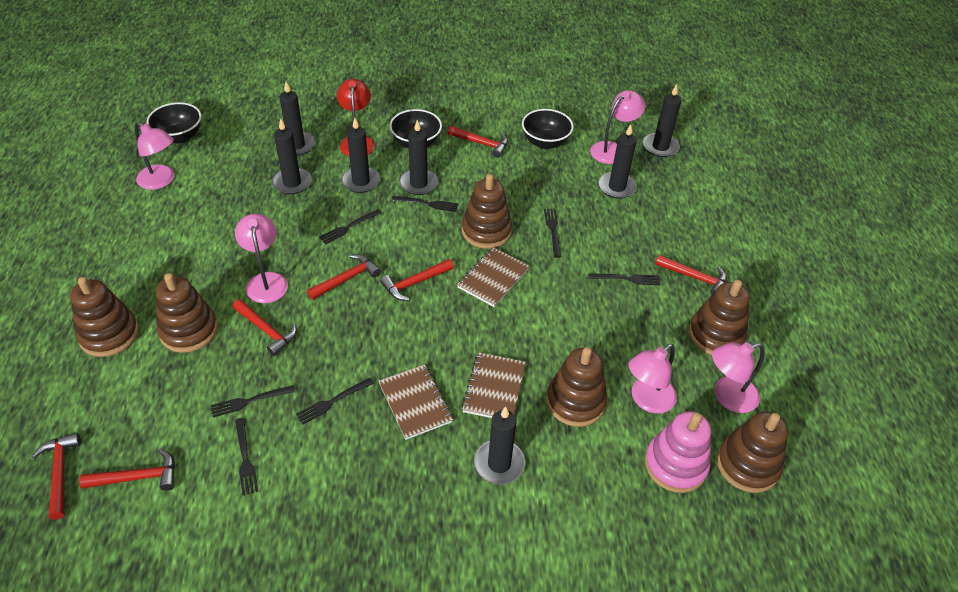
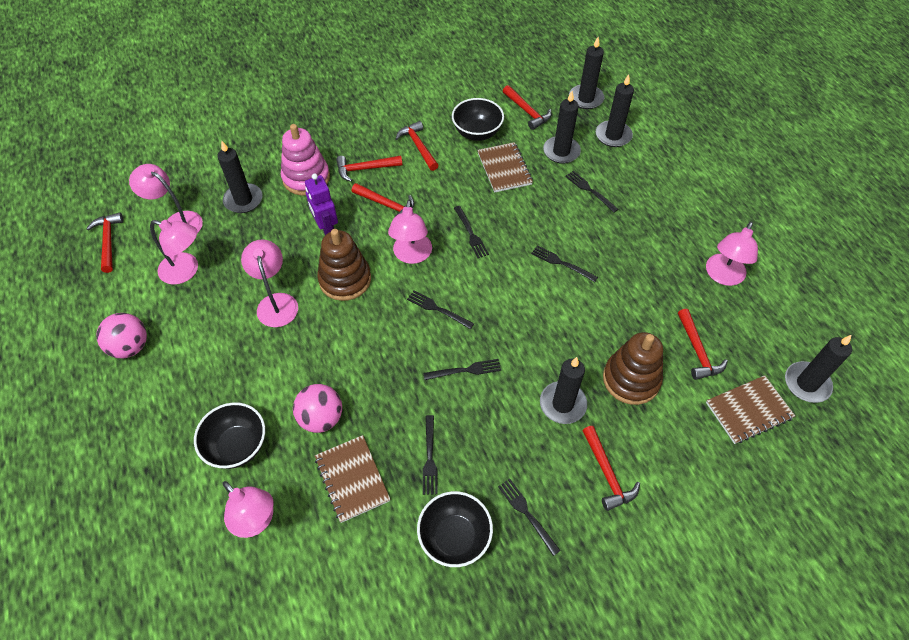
black candle: [272,118,312,194] [279,82,315,156] [341,118,380,193] [399,120,438,195] [474,407,525,485] [599,124,637,199] [643,84,682,157] = 7 -> [217,141,263,213] [540,357,587,424] [543,91,581,164] [569,37,604,109] [596,74,634,147] [785,335,852,403] = 6
brown stacking toy: [70,277,139,357] [156,273,218,353] [462,174,512,249] [546,347,607,427] [689,280,750,355] [717,412,788,493] = 6 -> [317,229,371,301] [603,332,663,405] = 2
pink ball: none = 0 -> [97,313,147,358] [293,384,342,433] = 2
pink lamp: [135,122,175,190] [235,214,288,303] [590,90,646,164] [628,344,677,413] [712,342,765,413] = 5 -> [129,164,203,234] [150,220,198,285] [222,481,274,538] [241,240,298,327] [388,200,432,264] [706,222,758,286] = 6
purple robot: none = 0 -> [305,174,338,235] = 1
red lamp: [337,79,375,156] = 1 -> none = 0

